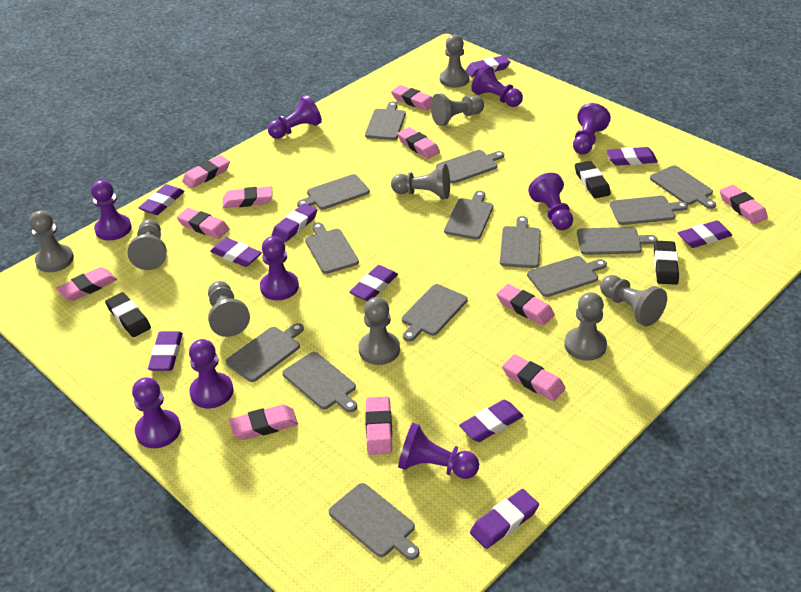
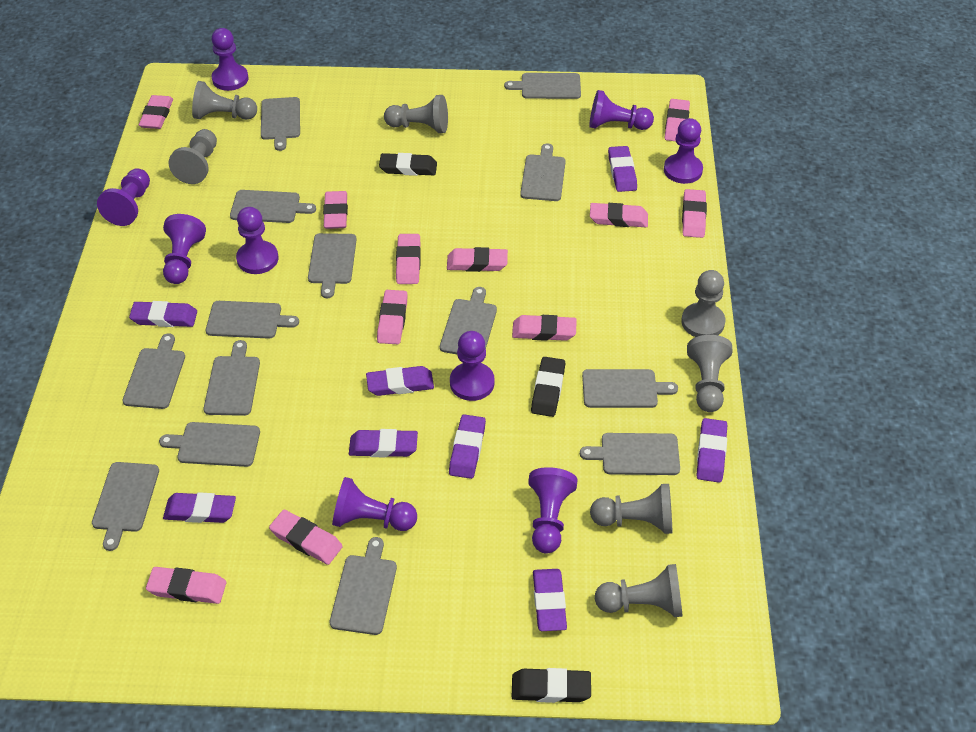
grey pawn: [29,210,74,272] [128,219,167,270] [208,281,250,337] [359,297,400,365] [391,164,450,199] [431,93,484,126] [440,35,469,88] [564,292,607,361] [600,275,667,326] = 9 -> [168,129,217,184] [192,81,257,120] [384,95,448,133] [590,484,672,534] [595,564,683,617] [681,270,725,337] [687,335,732,412] = 7
purple eraser: [138,184,185,215] [148,331,183,371] [210,237,262,267] [271,203,317,243] [349,265,398,301] [459,400,523,442] [466,55,510,77] [470,489,539,549] [606,147,658,166] [678,220,732,248] = 10 -> [129,301,197,327] [163,492,236,523] [349,429,418,457] [366,366,434,396] [449,415,486,479] [533,569,567,631] [608,146,637,192] [697,418,727,483] = 8

